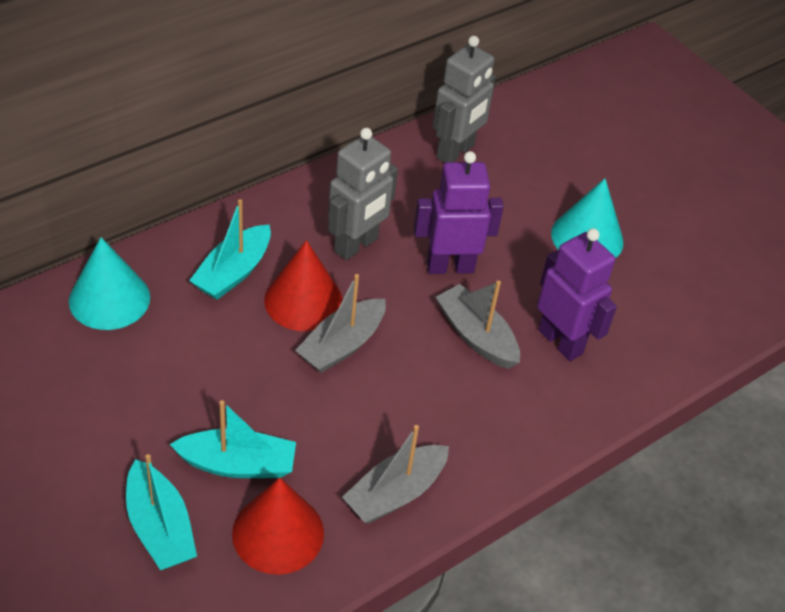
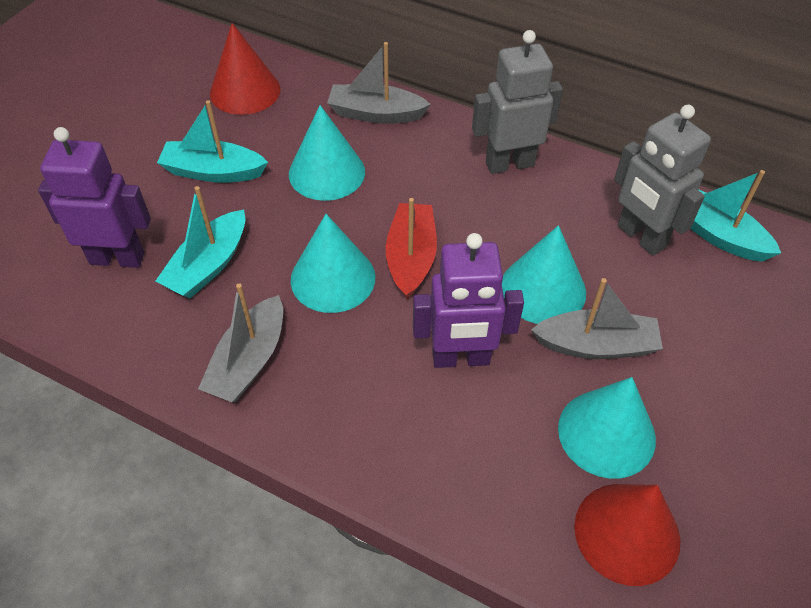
red boat: none = 0 -> [386,198,437,299] = 1
turquoise cone: [69,237,150,330] [551,178,624,259] = 2 -> [289,105,365,201] [291,214,375,313] [502,225,586,324] [558,377,656,479] = 4

